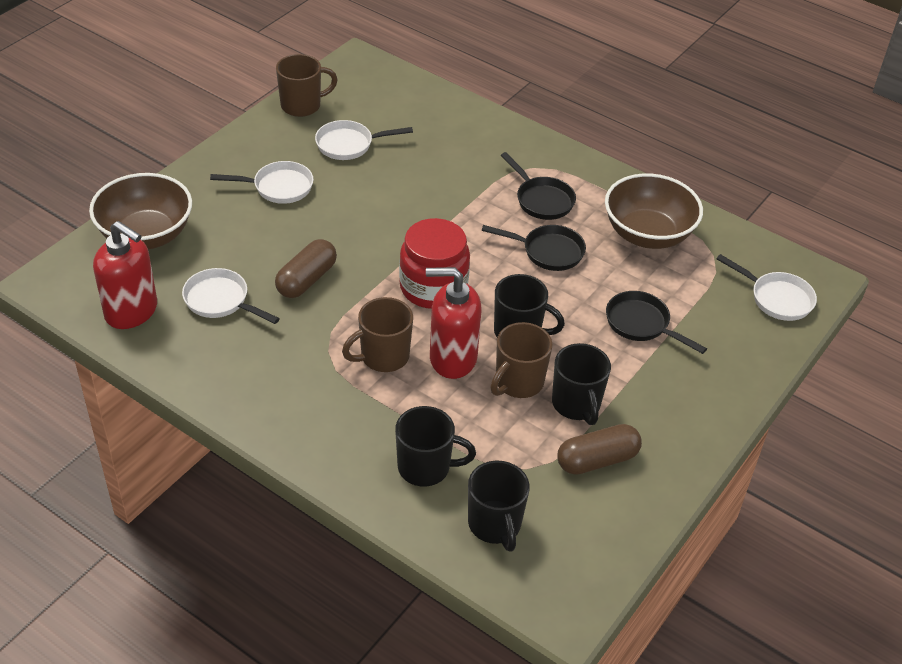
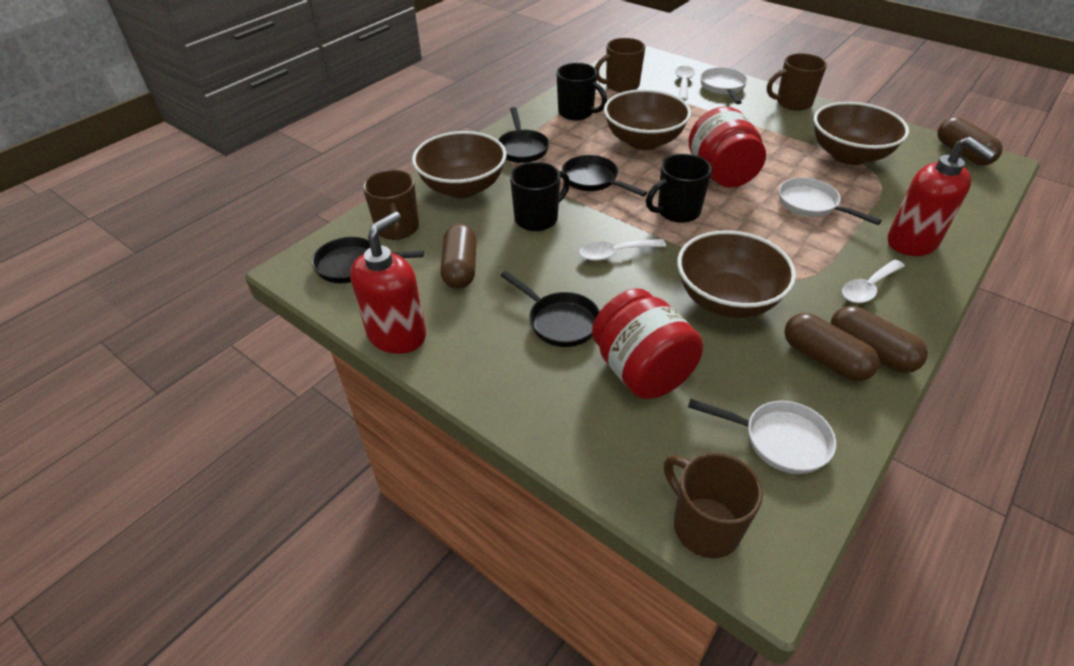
black mug: [395,406,476,487] [468,460,530,552] [494,274,565,337] [552,343,611,425] = 4 -> [510,162,570,231] [556,63,607,121] [646,154,712,223] = 3
black pan: [482,225,586,271] [501,152,576,220] [606,291,707,354] = 3 -> [312,237,424,283] [498,107,549,163] [500,271,600,347] [562,155,647,197] = 4
brown bowl: [89,173,192,249] [605,173,703,249] = 2 -> [412,131,507,198] [604,89,691,150] [677,230,796,318] [814,102,909,165] = 4
brown capsule: [275,239,337,298] [557,424,642,475] = 2 -> [440,224,476,289] [785,313,879,381] [831,306,928,373] [937,117,1003,165] = 4
brown mug: [276,54,338,117] [342,297,413,372] [490,322,553,398] = 3 -> [363,170,419,240] [595,38,645,92] [664,453,763,558] [767,53,827,111] = 4
red jar: [399,218,470,309] = 1 -> [592,288,703,399] [688,106,766,188] = 2
white pan: [182,268,280,324] [210,161,314,204] [315,120,413,160] [717,254,817,321] = 4 -> [688,399,836,474] [700,67,748,104] [779,177,882,225] = 3
white spoon: none = 0 -> [579,239,666,261] [675,66,695,101] [842,260,905,303] = 3

